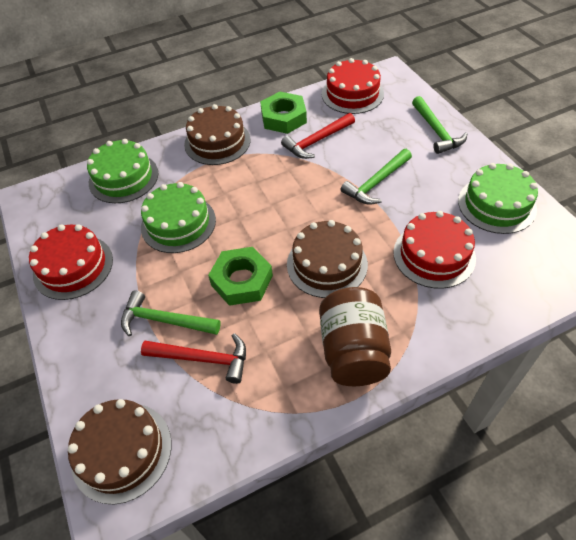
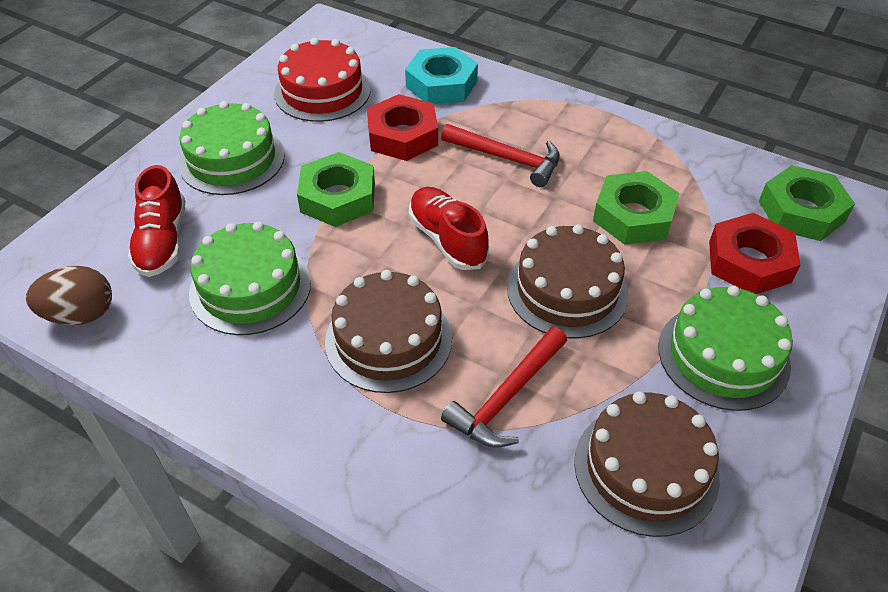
brown egg: none = 0 -> [26,266,112,325] = 1
brown jar: [319,287,391,386] = 1 -> none = 0
green hammer: [121,291,221,336] [341,149,412,205] [412,96,467,154] = 3 -> none = 0
green nut: [208,247,273,306] [260,91,307,134] = 2 -> [297,152,375,227] [593,171,680,245] [759,165,855,241] = 3
red cake: [29,224,113,300] [322,58,384,114] [393,211,476,289] = 3 -> [274,38,371,122] = 1
red nut: none = 0 -> [367,94,438,161] [709,213,800,294] = 2
red shoe: none = 0 -> [128,165,185,277] [409,187,489,270] = 2
turquoise nut: none = 0 -> [405,47,478,104] = 1

